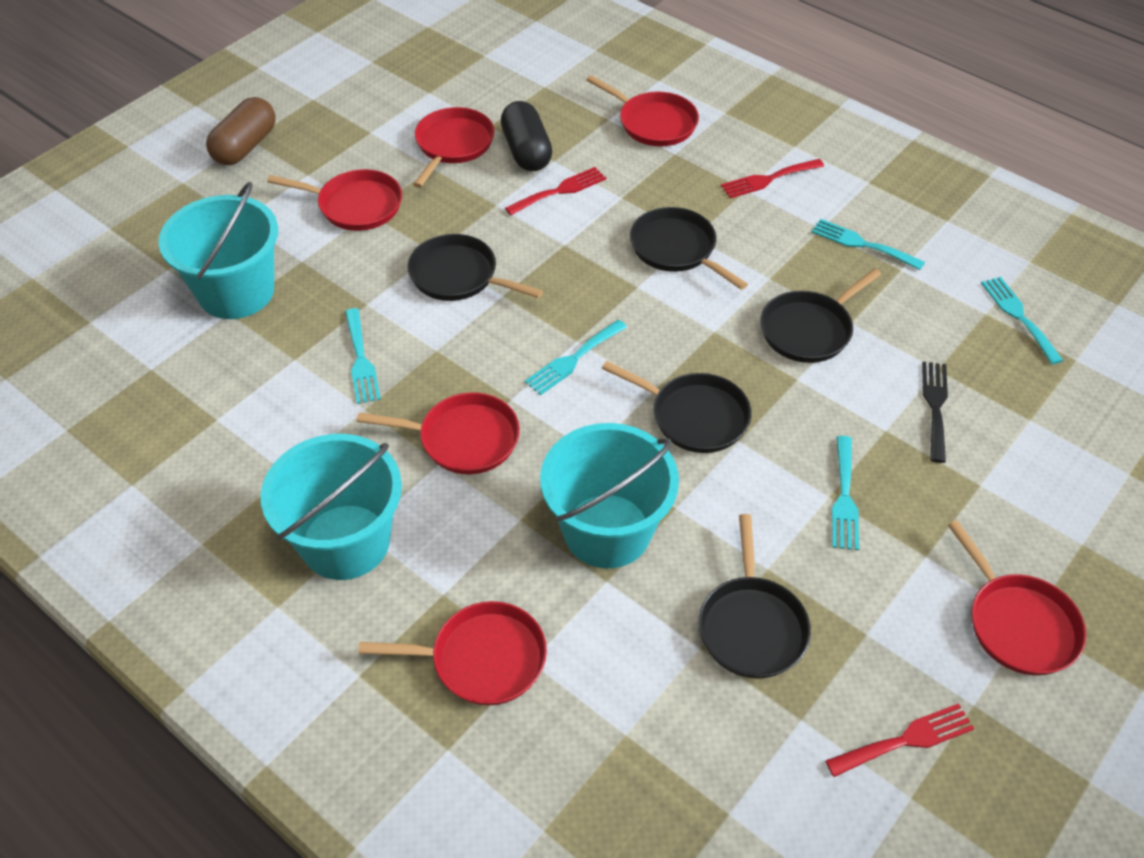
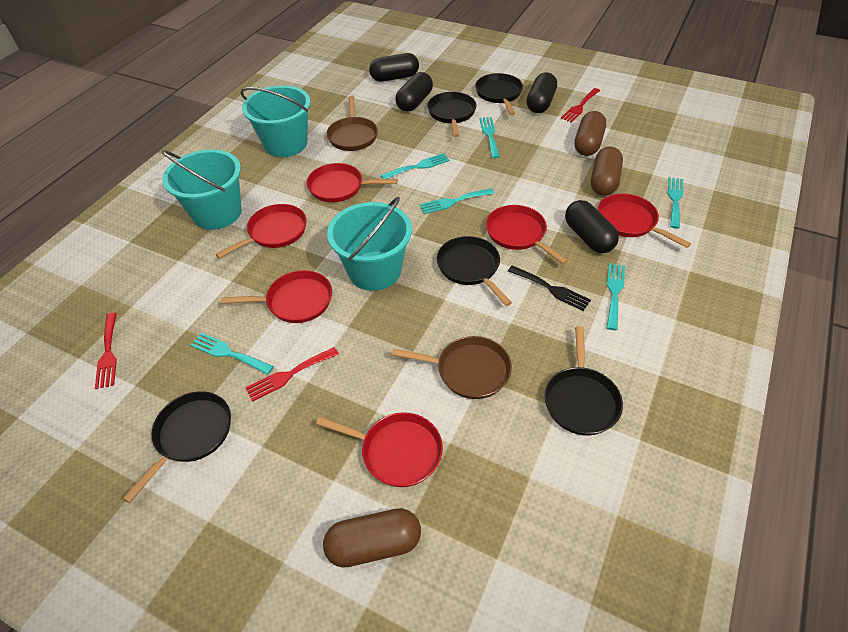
black capsule: [501,101,552,171] = 1 -> [369,53,419,82] [395,72,433,112] [527,72,557,113] [565,200,619,253] = 4
brown capsule: [206,97,276,165] = 1 -> [323,508,421,568] [574,111,606,156] [591,147,623,196] = 3
brown pan: none = 0 -> [327,96,378,151] [392,336,512,399] = 2
turquoise fork: [345,308,381,404] [525,320,627,395] [812,219,925,270] [832,436,859,550] [981,277,1063,364] = 5 -> [190,333,274,375] [381,153,450,179] [419,188,494,214] [479,117,500,158] [607,263,625,330] [668,177,683,229] = 6

